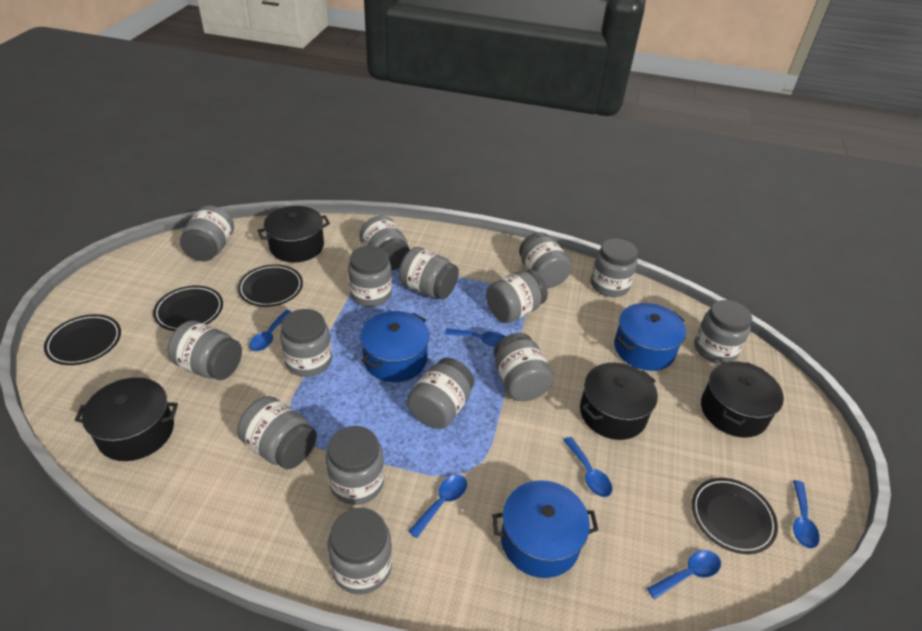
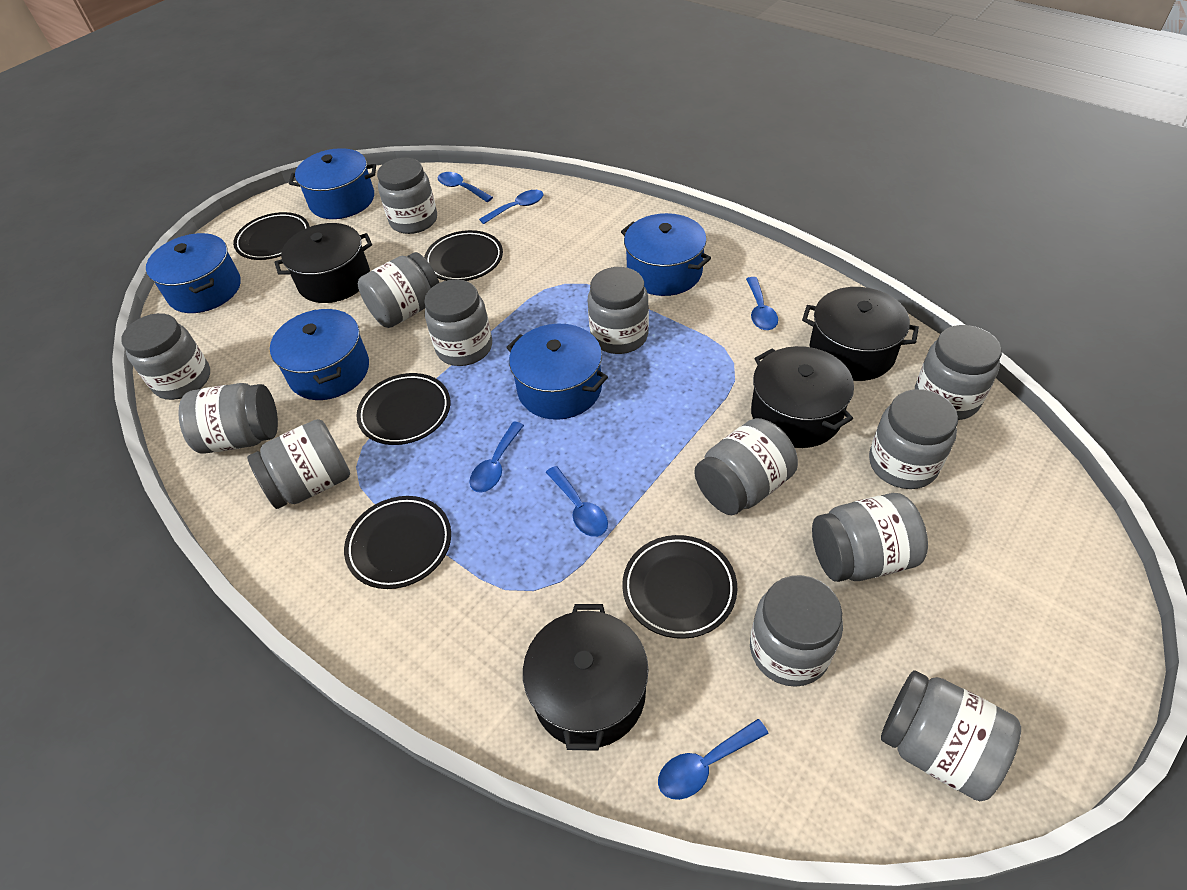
black plate: [44,314,121,365] [153,286,223,331] [238,264,303,307] [692,478,778,554] = 4 -> [233,212,310,260] [344,496,451,589] [356,373,450,445] [424,230,503,281] [622,535,737,639] = 5
blue pot: [360,311,429,382] [492,480,598,578] [614,303,686,371] = 3 -> [146,233,241,313] [270,309,369,400] [289,148,376,219] [506,324,608,420] [621,213,711,296] = 5
grey jar: [168,321,242,380] [180,205,234,261] [237,396,317,469] [280,309,332,377] [326,426,384,505] [328,508,392,594] [348,246,392,307] [359,216,410,271] [399,247,459,300] [407,358,474,429] [486,269,548,323] [494,333,553,401] [519,232,572,288] [591,238,638,297] [694,300,752,364] = 15 -> [121,313,210,400] [178,383,278,454] [247,419,350,509] [358,252,439,328] [377,158,437,234] [424,279,492,366] [588,267,649,354] [694,418,798,515] [750,575,843,687] [812,493,928,582] [869,389,958,489] [881,670,1021,801] [915,325,1002,420] = 13

